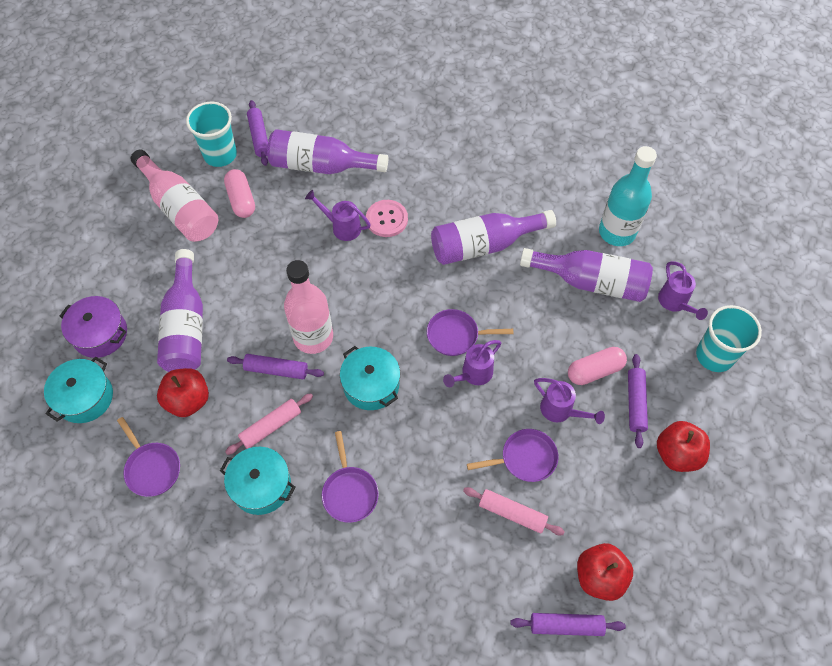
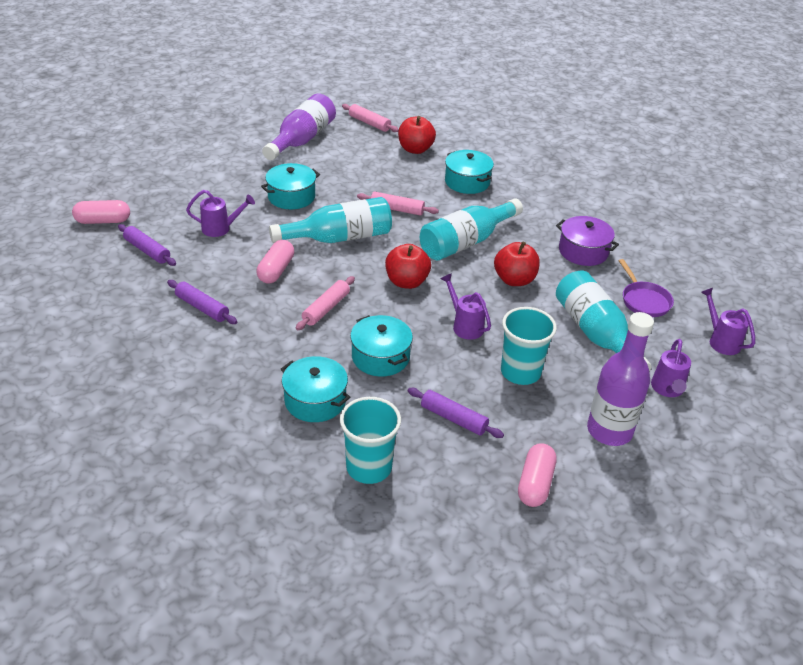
pink bottle: [130,149,218,242] [284,260,333,354] = 2 -> none = 0
pink button: [366,200,408,237] = 1 -> none = 0
pink capsule: [224,169,255,218] [568,347,627,385] = 2 -> [72,200,130,224] [256,240,294,284] [518,443,556,507] = 3
pink rolling pin: [225,393,313,455] [463,487,565,535] = 2 -> [296,276,355,330] [342,104,399,132] [357,191,439,216] = 3
purple bottle: [157,249,203,372] [267,129,388,174] [431,210,556,265] [520,248,653,302] = 4 -> [262,93,336,160] [587,312,654,446] = 2
purple pan: [117,417,180,497] [322,431,379,523] [427,309,513,356] [467,429,559,482] = 4 -> [619,259,674,317] = 1
purple rolling pin: [227,354,324,379] [247,100,268,166] [511,613,626,636] [628,354,648,448] = 4 -> [118,224,176,266] [167,280,237,324] [408,388,504,438] = 3
turquoise bottle: [599,146,657,246] = 1 -> [269,197,392,243] [420,198,523,261] [556,271,651,372] = 3
turquoise pot: [44,357,113,423] [220,447,295,515] [340,346,400,410] = 3 -> [261,163,320,209] [281,356,350,422] [350,315,413,377] [445,150,494,194] = 4

